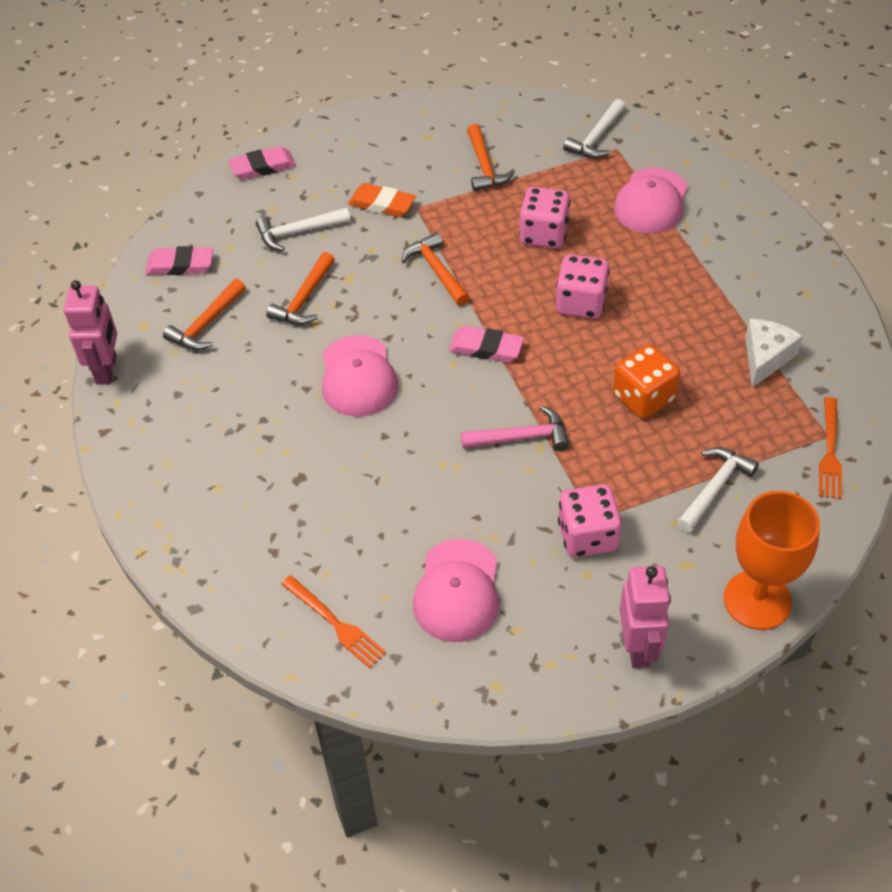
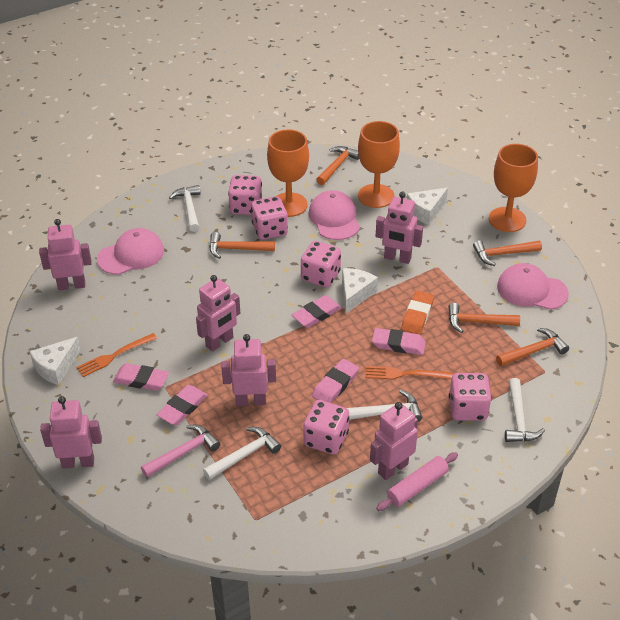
orange dice: [613,344,680,419] = 1 -> none = 0
orange goblet: [724,491,820,630] = 1 -> [267,129,309,217] [358,121,400,208] [489,144,538,232] = 3
orange hammer: [163,279,246,351] [266,252,335,325] [401,232,470,306] [467,124,515,191] = 4 -> [209,232,275,259] [316,146,359,185] [448,303,520,333] [473,240,542,266] [496,328,569,366] = 5
pink dice: [519,187,570,248] [556,254,610,319] [558,484,622,557] = 3 -> [228,175,262,215] [251,196,288,240] [301,241,341,288] [303,400,349,455] [449,373,492,421] = 5
pink eraser: [146,246,213,275] [228,146,296,180] [449,326,524,362] = 3 -> [113,363,169,391] [157,385,208,425] [292,295,342,328] [312,359,359,403] [372,328,426,355] = 5
pink robot: [64,280,117,385] [620,566,671,668] = 2 -> [39,219,92,290] [40,396,102,469] [196,275,240,352] [221,334,276,406] [370,402,418,480] [376,191,423,264] = 6
pink rolling pin: none = 0 -> [376,452,458,511] = 1
white cheese: [745,319,803,388] = 1 -> [30,337,81,385] [342,268,378,314] [407,188,448,225] = 3
white hammer: [256,208,350,251] [563,99,625,158] [677,447,759,532] = 3 -> [169,185,201,232] [203,427,281,480] [347,390,422,422] [505,378,545,442] = 4

